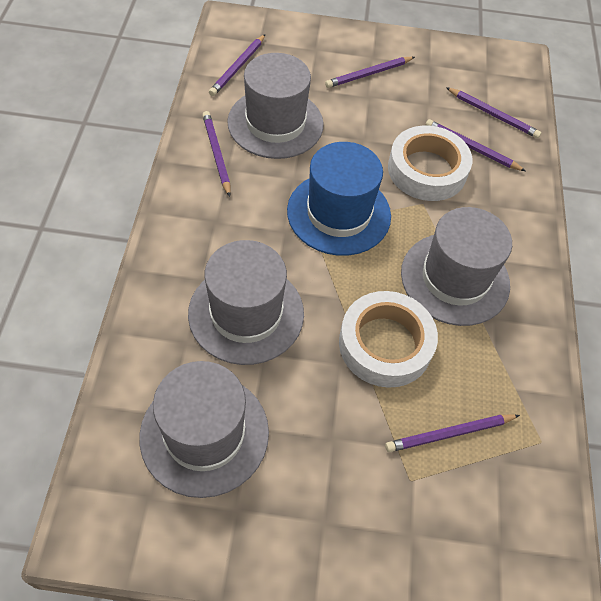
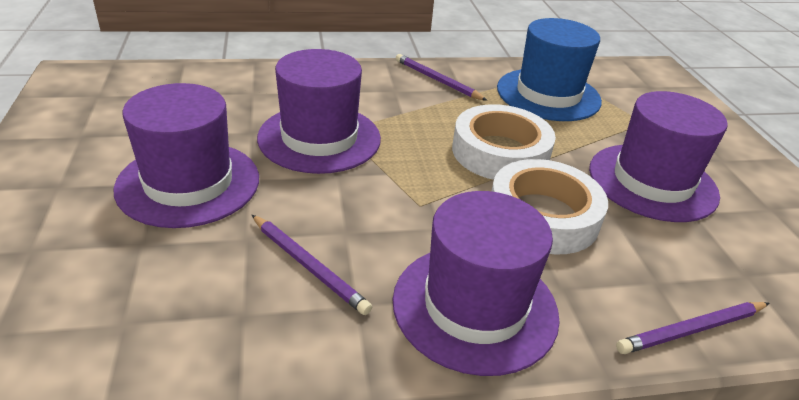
grey hat: [139,361,269,498] [188,240,304,365] [227,53,324,159] [401,207,512,326] = 4 -> none = 0
purple hat: none = 0 -> [114,83,259,228] [257,49,381,174] [393,191,560,376] [589,91,728,222] = 4
purple pencil: [202,111,231,197] [209,34,266,96] [325,57,415,88] [385,414,520,452] [426,119,525,171] [446,87,541,139] = 6 -> [252,215,372,315] [396,54,488,101] [616,302,769,354] = 3

